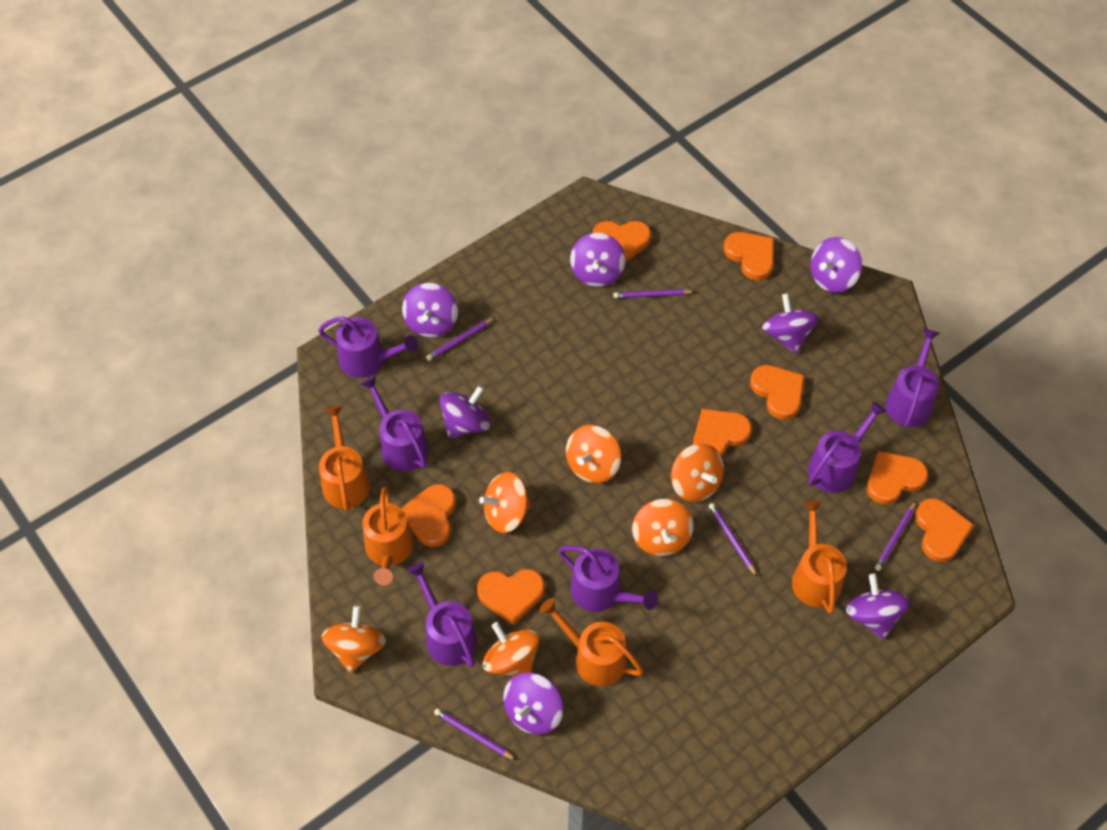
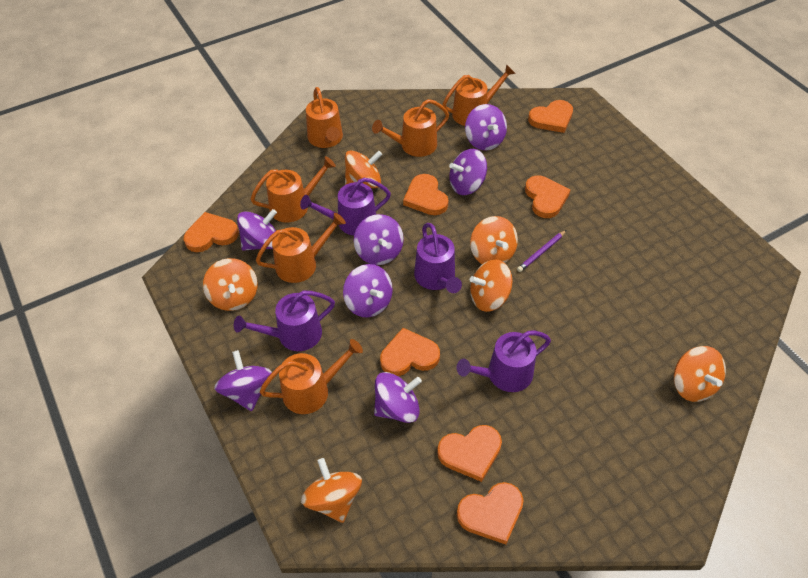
orange heart: [401,484,456,547] [477,569,545,625] [592,221,651,262] [693,409,752,457] [724,232,774,280] [750,365,805,420] [867,451,928,505] [915,498,974,562] = 8 -> [184,212,239,252] [380,328,440,376] [403,174,449,215] [437,425,502,482] [457,482,523,544] [525,176,570,218] [528,100,573,133] = 7
orange watering can: [319,406,370,512] [362,487,414,585] [539,598,644,686] [792,500,847,614] = 4 -> [250,156,336,223] [256,213,346,283] [260,339,363,414] [306,87,343,148] [372,99,449,157] [443,64,516,126] = 6
purple pencil: [426,317,496,361] [434,708,516,760] [613,289,695,298] [709,503,757,577] [875,501,917,571] = 5 -> [517,230,566,272] = 1
purple watering can: [318,317,418,378] [361,376,429,471] [407,562,477,667] [559,545,658,612] [808,401,887,493] [885,328,939,427] = 6 -> [234,291,335,351] [300,178,391,236] [414,223,462,293] [457,330,551,392] = 4

